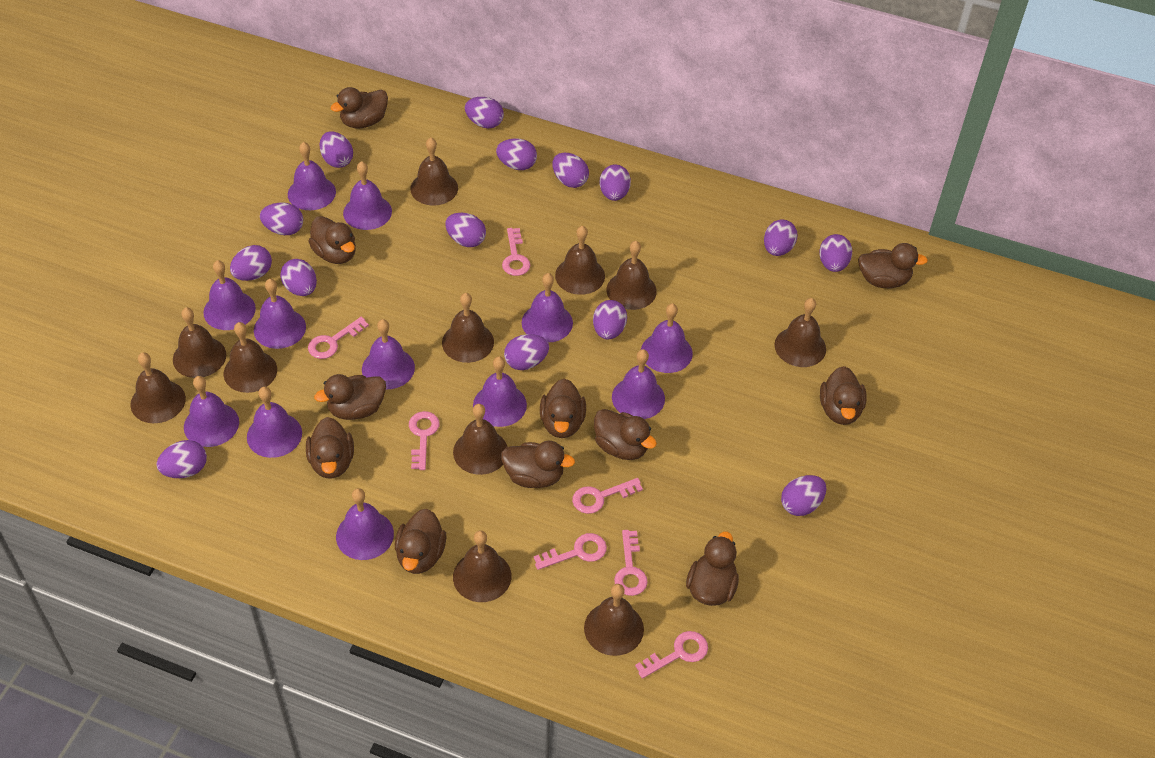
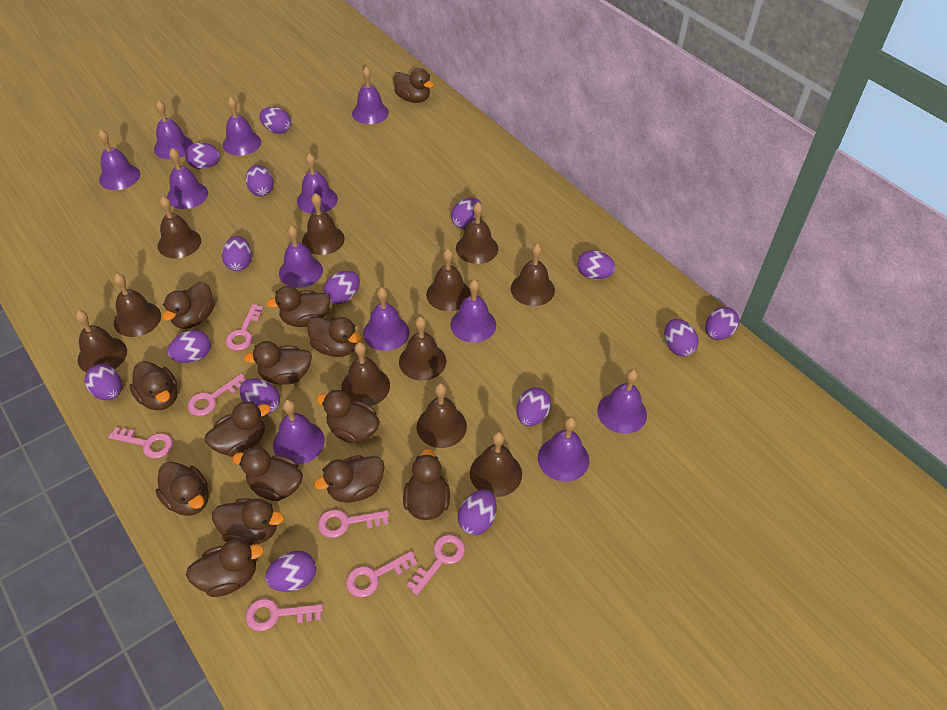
brown duck: [306,417,354,479] [308,216,356,264] [314,374,386,420] [330,87,388,129] [395,509,446,574] [501,441,575,488] [540,378,586,438] [594,409,657,460] [686,532,739,606] [820,366,866,425] [858,243,928,288] = 11 -> [129,361,177,410] [156,461,209,516] [162,282,214,329] [186,539,264,597] [205,401,270,457] [212,498,284,546] [232,447,303,501] [243,341,312,385] [266,286,330,327] [307,317,362,357] [314,455,385,503] [316,390,380,444] [393,68,434,103] [403,449,450,520] = 14

